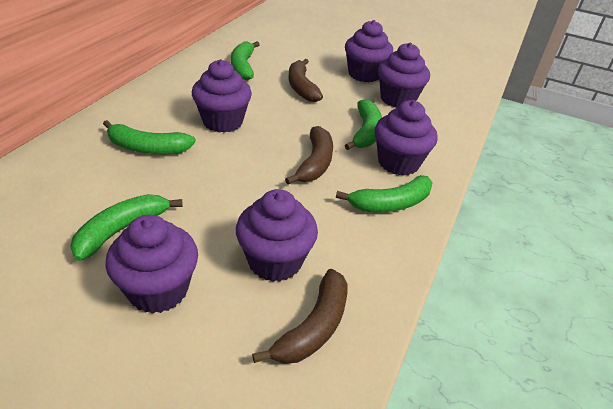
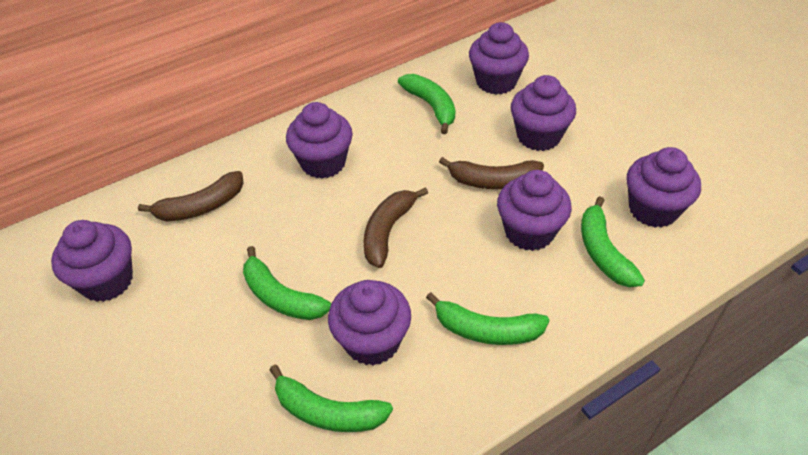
purple cupcake: [105,215,198,314] [192,59,252,133] [236,189,318,282] [345,20,393,82] [375,100,438,176] [378,43,430,108] = 6 -> [51,220,133,302] [286,102,353,179] [328,280,411,366] [469,22,529,95] [497,170,572,251] [511,75,576,151] [627,147,701,228] = 7

